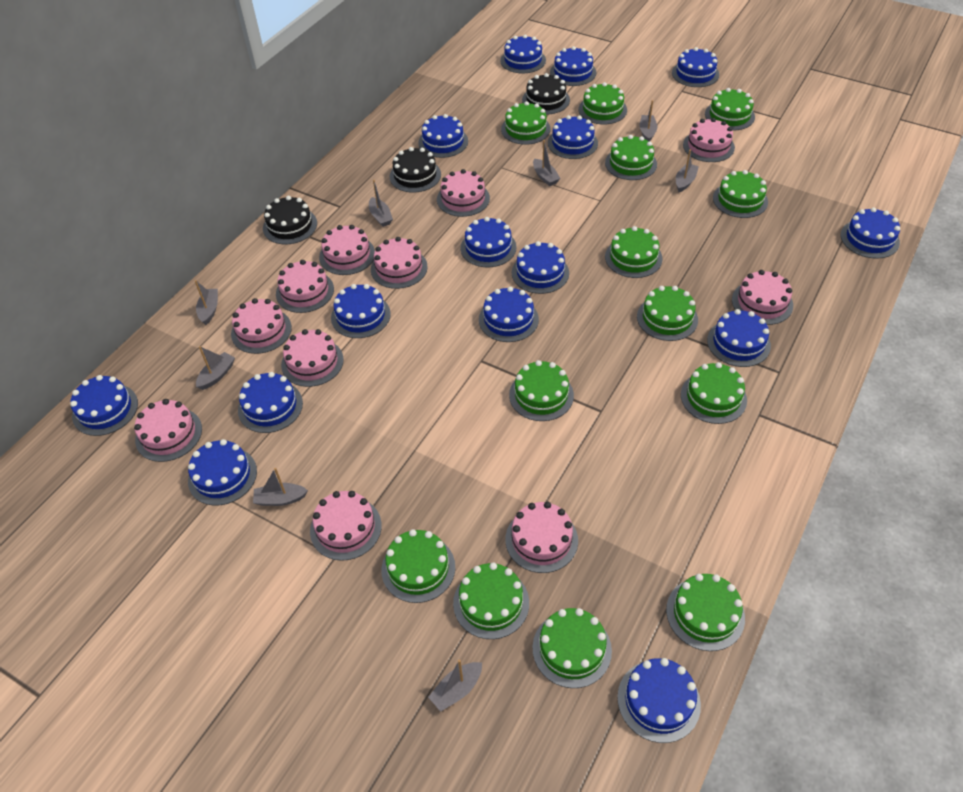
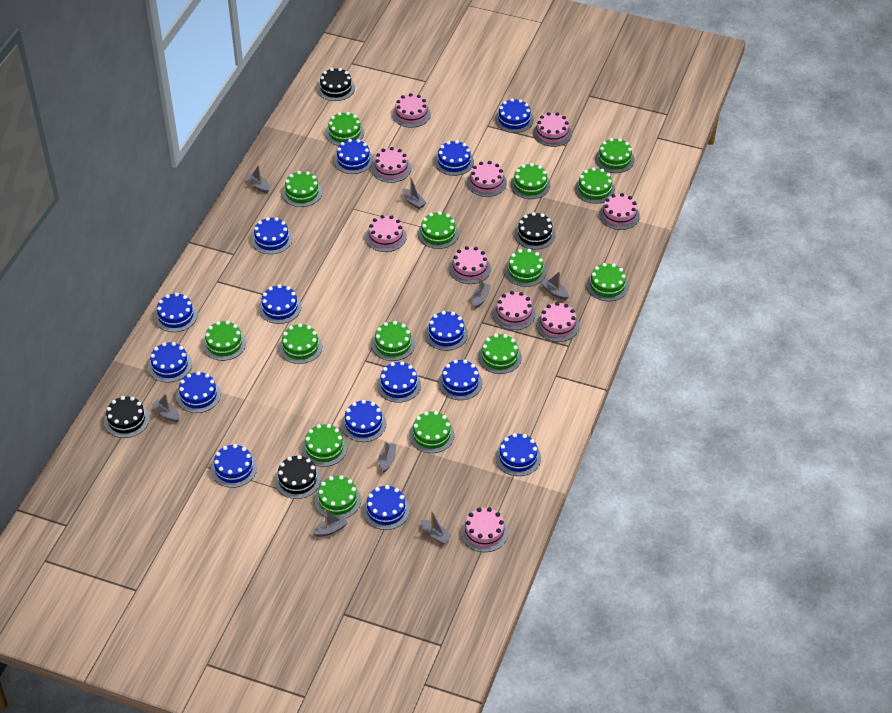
black cake: [263,196,317,244] [390,147,441,193] [522,73,570,114] = 3 -> [104,396,149,438] [275,455,321,499] [317,68,355,101] [515,212,556,250] = 4
green cake: [381,529,455,603] [453,562,529,639] [501,101,550,145] [509,360,574,421] [532,608,612,688] [579,82,627,124] [605,135,657,180] [605,226,663,278] [637,286,698,341] [666,574,745,651] [681,362,747,424] [705,88,755,131] [713,170,768,218] = 13 -> [203,321,246,361] [279,324,322,364] [282,171,322,207] [302,424,347,467] [315,475,361,518] [325,112,364,146] [372,321,415,361] [409,411,455,453] [418,211,459,249] [478,334,522,374] [505,249,546,287] [510,163,550,199] [575,167,615,204] [587,263,629,301] [595,138,635,173] = 15
pink cake: [134,399,202,462] [231,298,292,354] [276,260,334,313] [281,329,344,387] [310,491,382,561] [319,225,375,275] [371,237,428,289] [437,169,490,217] [505,502,578,573] [683,118,735,162] [732,270,793,325] = 11 -> [365,215,407,252] [372,147,411,183] [392,93,431,128] [449,246,491,284] [461,507,508,552] [467,161,507,197] [493,291,536,330] [533,112,572,147] [536,302,579,342] [599,193,640,230] = 10

